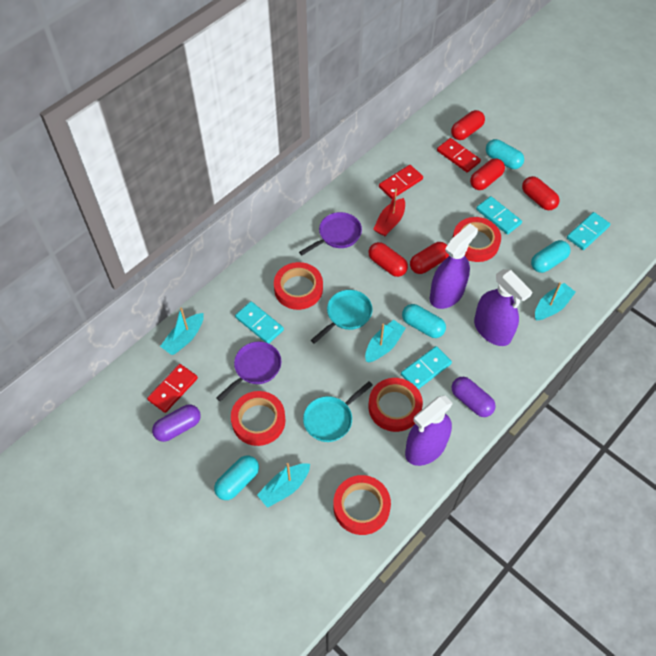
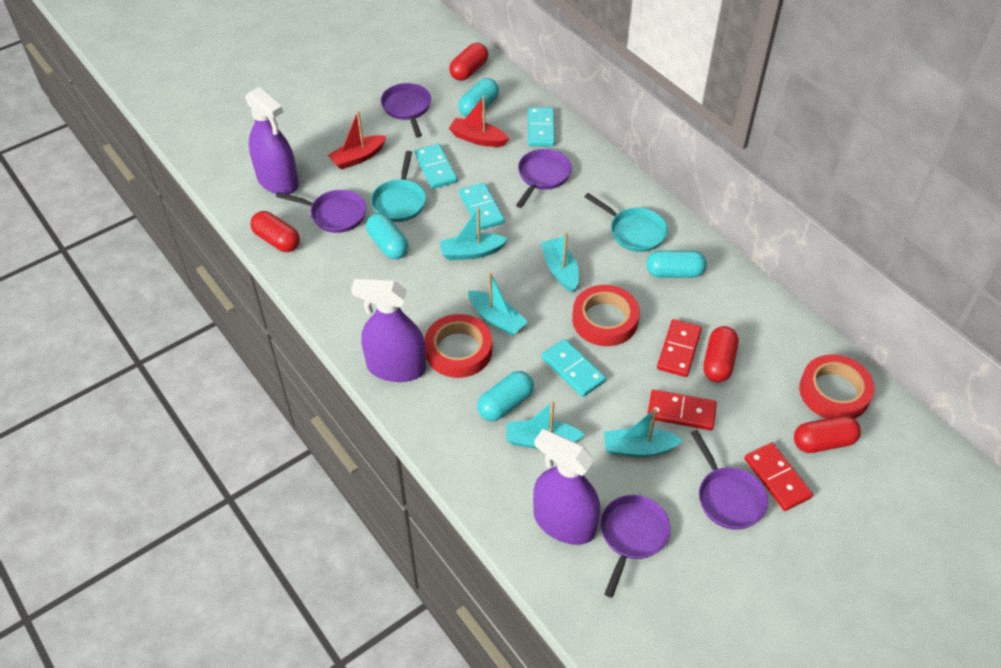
purple capsule: [152,404,201,442] [452,377,496,417] = 2 -> none = 0
purple pan: [216,342,281,401] [299,212,362,255] = 2 -> [276,190,366,233] [381,83,431,138] [516,149,572,208] [600,495,670,598] [691,430,768,530] = 5
red boat: [373,189,405,236] = 1 -> [328,111,386,170] [449,96,509,147] = 2
red capsule: [368,242,408,277] [410,242,449,274] [451,110,485,140] [470,158,505,190] [522,176,559,210] = 5 -> [250,211,300,252] [449,43,488,81] [703,326,738,382] [794,416,861,453] = 4
red tape: [231,391,286,446] [274,262,323,310] [333,475,391,535] [368,378,423,432] [453,217,501,262] = 5 -> [424,314,492,378] [572,285,640,346] [799,354,874,419] = 3
turquoise boat: [160,307,204,355] [257,463,310,508] [365,320,406,362] [535,282,576,321] = 4 -> [440,208,508,260] [468,272,528,336] [506,401,585,449] [541,232,579,292] [604,408,683,457] = 5

